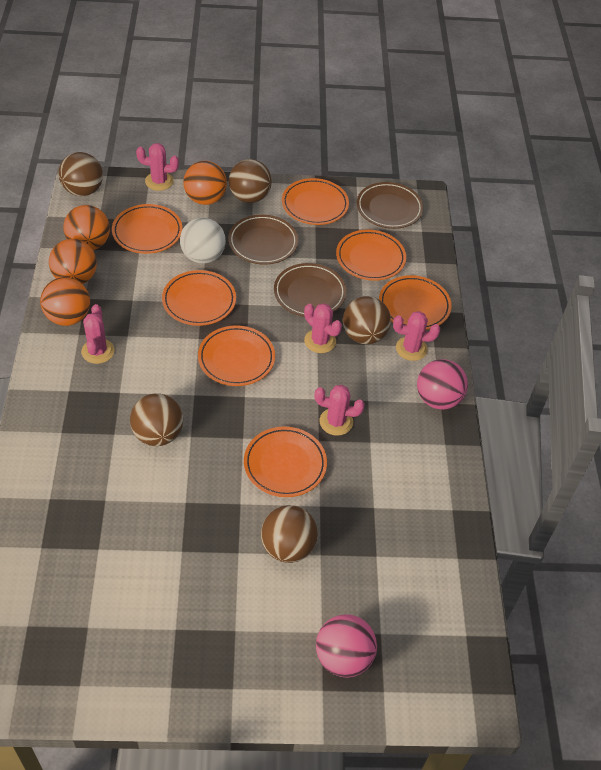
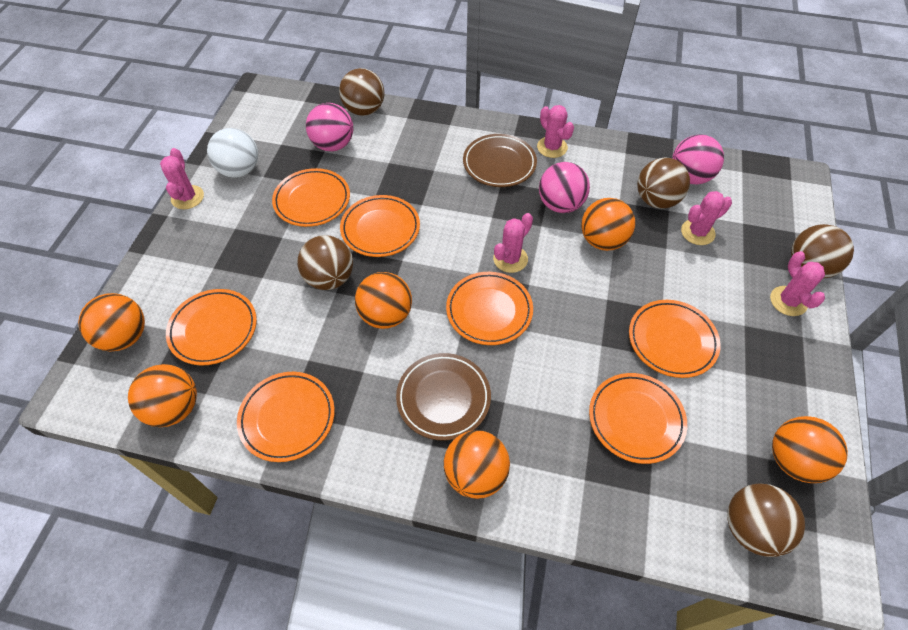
brown plate: [228,215,298,265] [274,263,346,317] [357,182,424,229] = 3 -> [396,353,491,440] [463,134,537,187] = 2
orange ball: [40,277,90,326] [49,239,97,284] [63,205,110,250] [183,161,227,205] = 4 -> [78,293,145,351] [128,364,197,427] [355,272,412,329] [444,430,510,499] [581,198,635,251] [772,416,848,483] = 6
pink ball: [316,614,377,678] [417,359,468,410] = 2 -> [306,103,353,151] [539,162,590,213] [672,134,724,185] = 3

